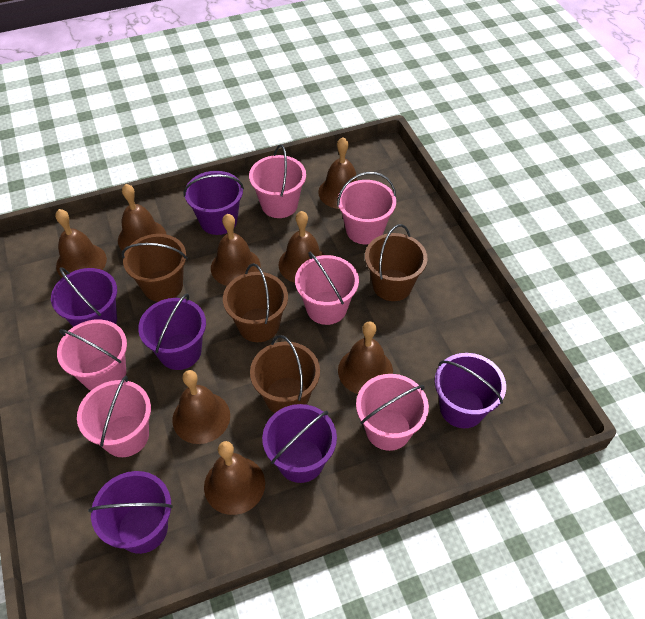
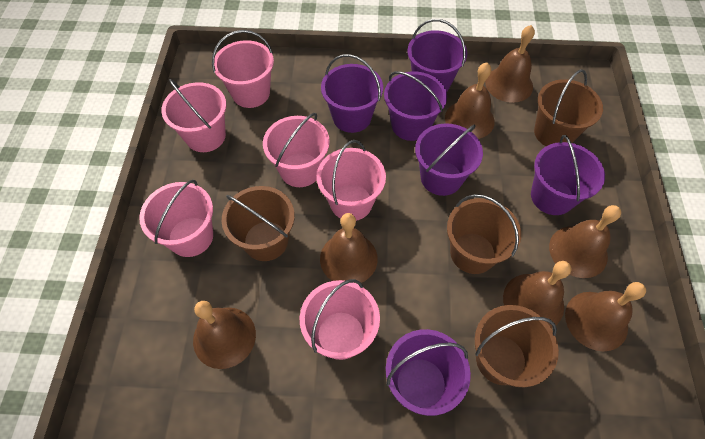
brown bell: [55,209,107,278] [118,184,166,253] [172,370,230,444] [204,441,265,515] [211,214,261,286] [278,211,324,283] [318,137,357,209] [338,321,393,394] = 8 -> [193,301,256,369] [320,213,378,284] [445,62,495,139] [485,25,535,103] [503,261,572,329] [549,205,621,278] [565,282,646,352] = 7

